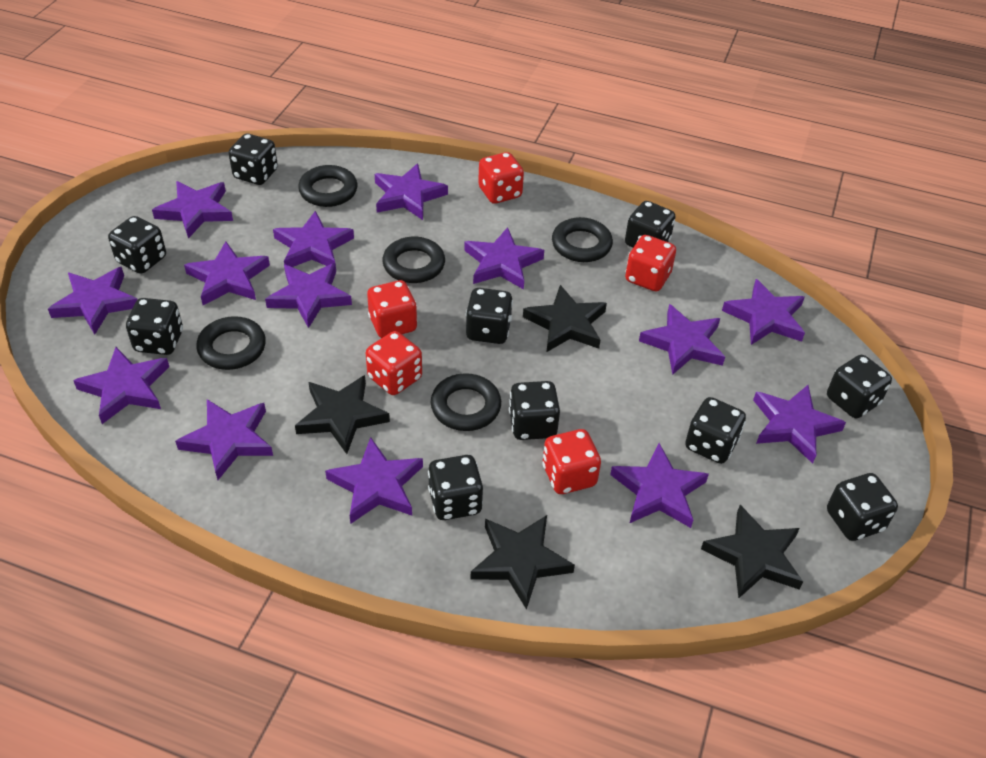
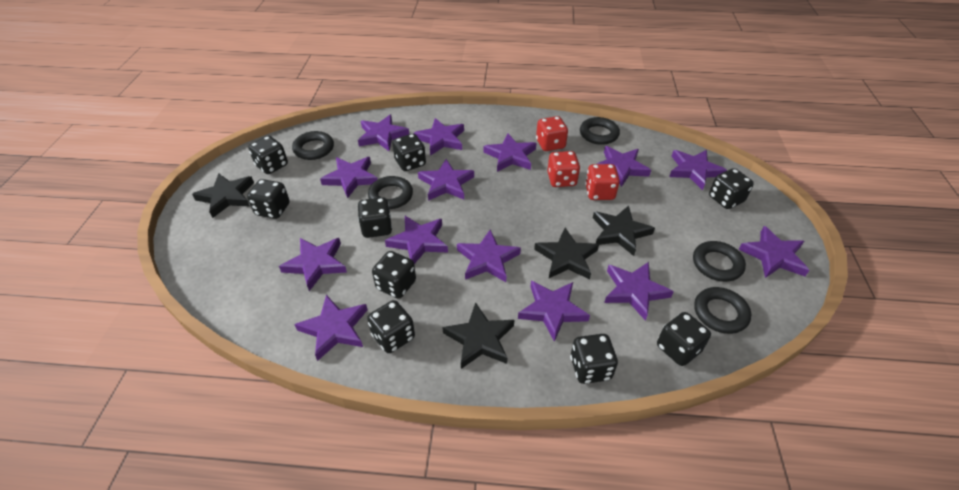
black dice: [108,216,166,274] [126,298,183,355] [228,134,278,185] [428,455,483,520] [466,288,513,344] [509,381,560,440] [625,201,675,248] [685,397,746,464] [827,355,892,418] [827,473,898,541] = 10 -> [247,179,290,219] [248,136,288,174] [358,197,392,238] [367,300,415,353] [372,251,416,299] [392,134,426,171] [570,334,618,384] [657,312,711,366] [709,168,754,209] = 9
red dice: [366,331,422,395] [367,280,417,338] [478,152,524,204] [542,429,601,494] [625,235,676,291] = 5 -> [536,116,568,151] [547,151,580,187] [585,164,620,200] = 3

